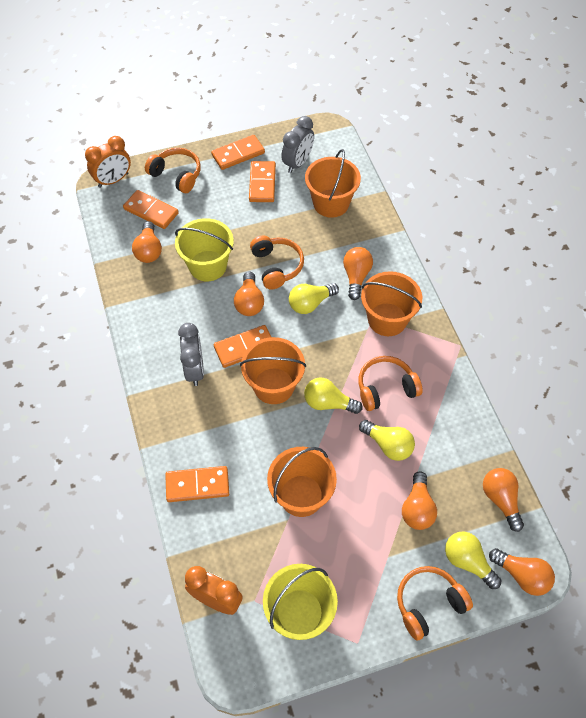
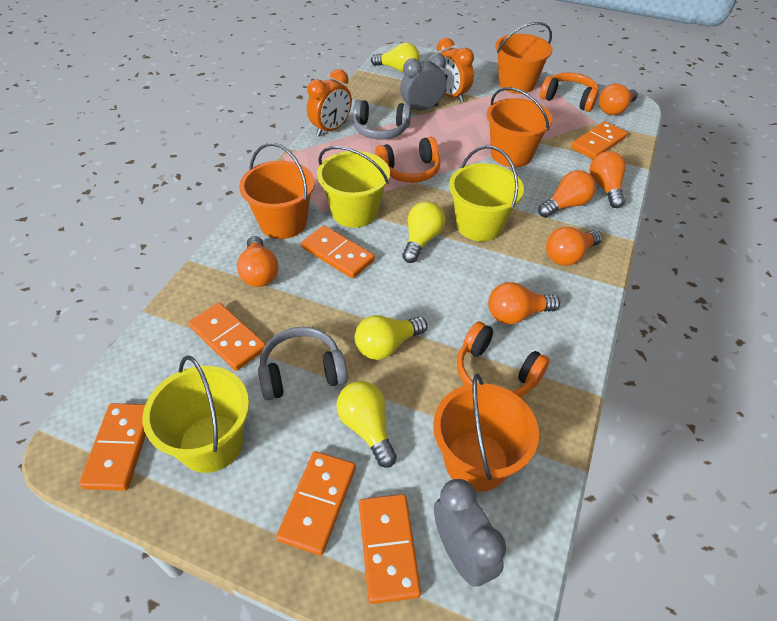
grey headphones: none = 0 -> [258,327,348,400] [353,100,411,139] = 2
orange domino: [123,190,179,229] [165,466,229,502] [211,135,265,170] [214,325,271,368] [249,161,276,202] = 5 -> [79,403,146,491] [189,302,266,371] [276,451,356,556] [301,225,375,278] [359,494,421,604] [571,121,627,159] = 6
orange headphones: [145,148,201,193] [250,236,304,289] [358,356,423,411] [397,566,473,640] = 4 -> [375,137,440,183] [457,321,550,397] [540,72,599,112] = 3
yellow bucket: [175,218,234,281] [263,564,338,640] = 2 -> [143,355,249,473] [317,146,390,228] [449,146,524,241] = 3

